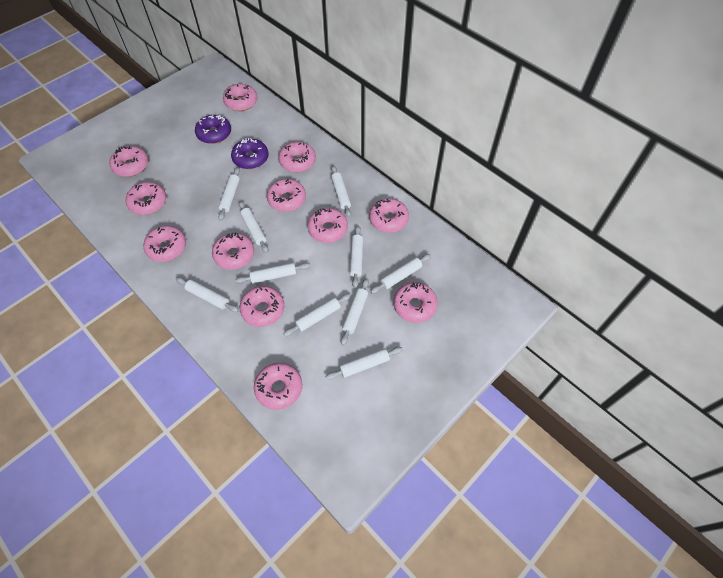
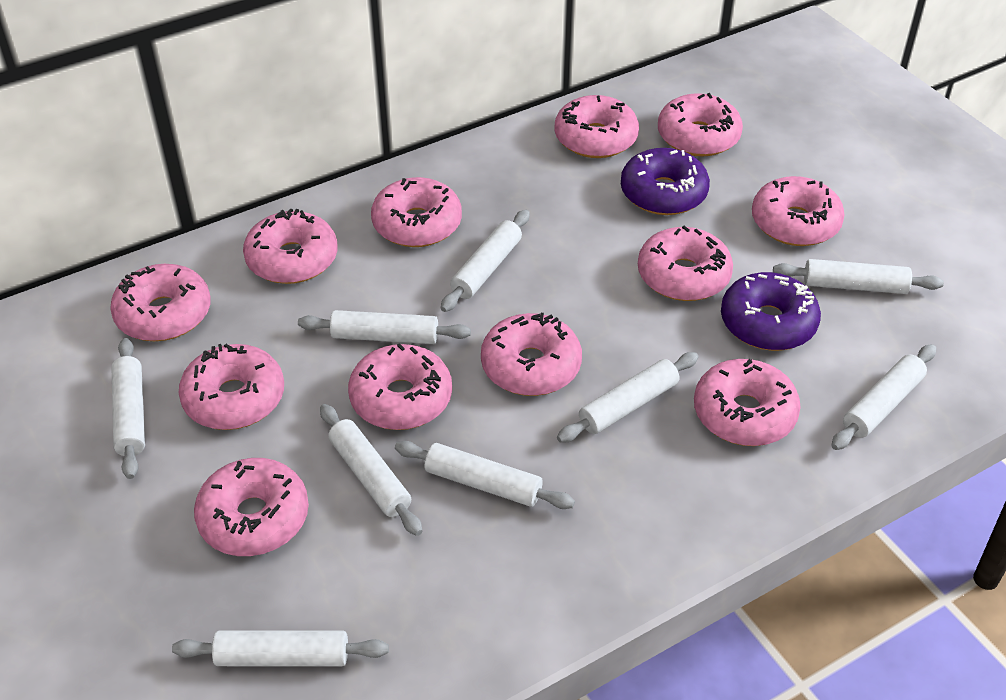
white rolling pin: [176,277,239,312] [218,167,240,221] [235,263,310,284] [239,201,269,253] [284,294,351,336] [325,347,403,380] [331,166,351,217] [341,278,369,345] [350,226,363,288] [371,254,431,294] = 10 -> [111,338,145,479] [172,630,389,666] [298,310,471,344] [320,404,422,536] [395,441,575,509] [441,210,530,312] [557,352,699,443] [773,259,944,294] [831,344,936,450] = 9

